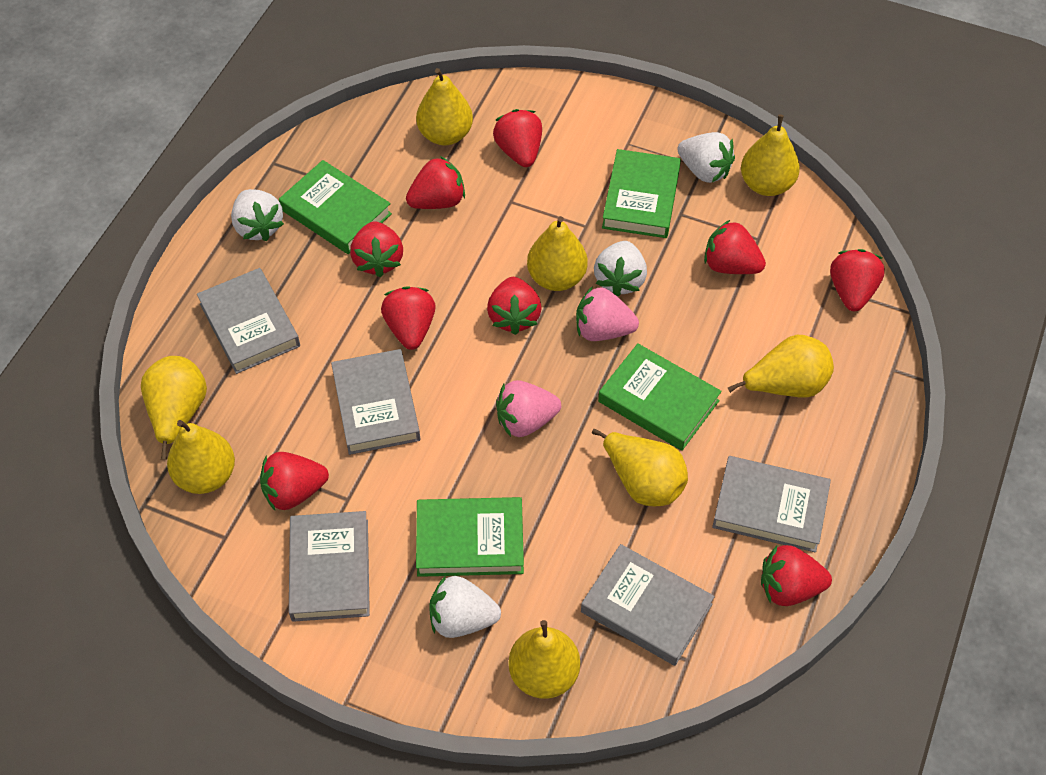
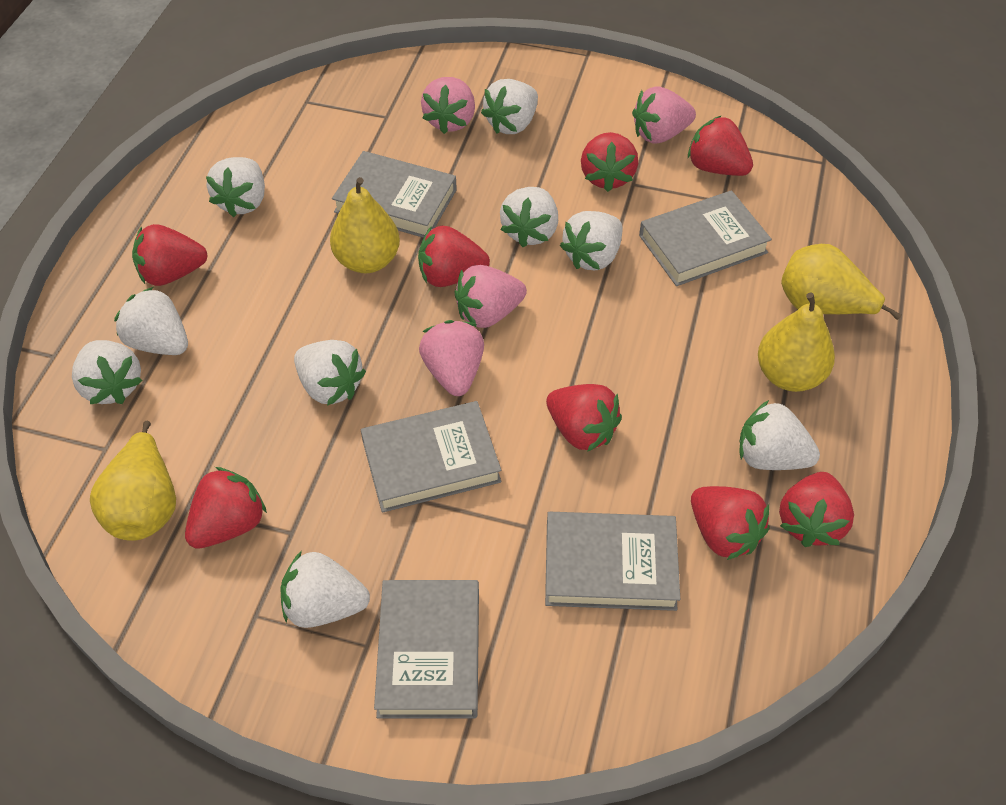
green book: [279,160,392,254] [416,497,524,577] [598,343,722,451] [602,149,681,238] = 4 -> none = 0
pink strawberry: [496,380,561,437] [576,286,639,341] = 2 -> [419,320,484,396] [421,77,475,134] [454,265,527,328] [632,86,696,144] = 4
red strawberry: [260,452,329,510] [350,221,403,277] [381,286,436,350] [406,156,465,209] [487,277,542,335] [493,109,542,167] [704,220,766,274] [761,545,832,606] [830,249,885,311] = 9 -> [132,224,208,286] [185,467,267,549] [418,226,490,287] [546,384,622,452] [581,132,638,192] [688,116,753,176] [691,486,769,560] [779,472,854,547] = 8
white strawberry: [231,189,284,241] [429,576,501,638] [594,241,647,297] [677,132,735,183] = 4 -> [72,340,143,404] [114,287,188,355] [206,157,265,217] [280,551,370,628] [294,340,366,406] [481,79,538,134] [500,187,558,247] [560,211,623,270] [739,400,820,470] = 9
yellow pear: [141,356,207,460] [167,420,235,494] [416,68,473,145] [508,620,580,699] [527,216,588,291] [592,428,688,506] [728,335,834,398] [741,115,800,196] = 8 -> [90,421,176,541] [330,177,400,273] [758,293,835,392] [781,244,901,320] = 4

